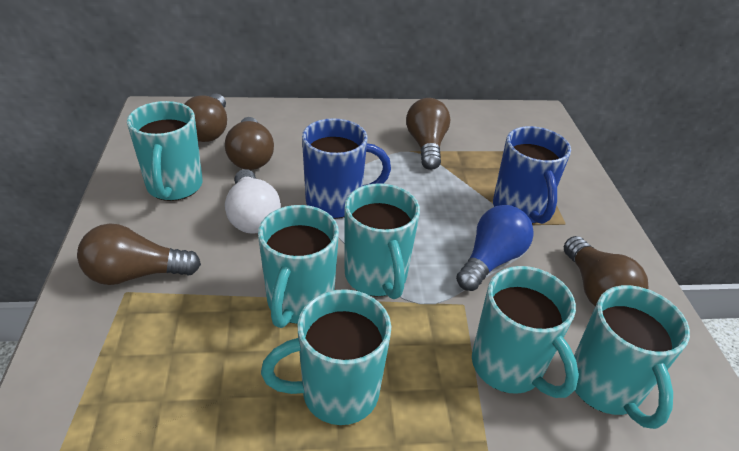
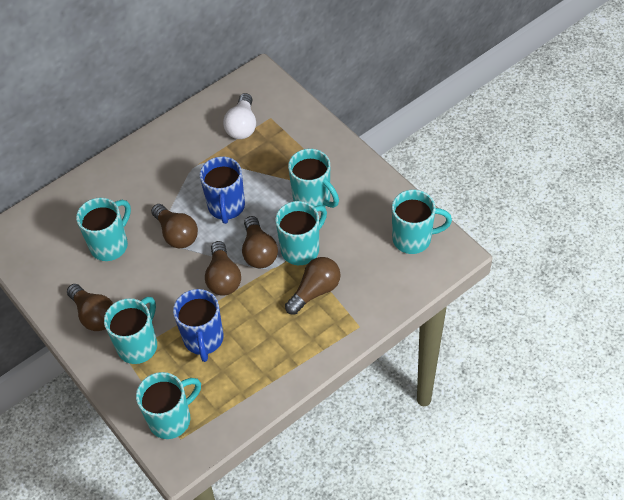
blue light bulb: [456,205,534,291] = 1 -> none = 0

